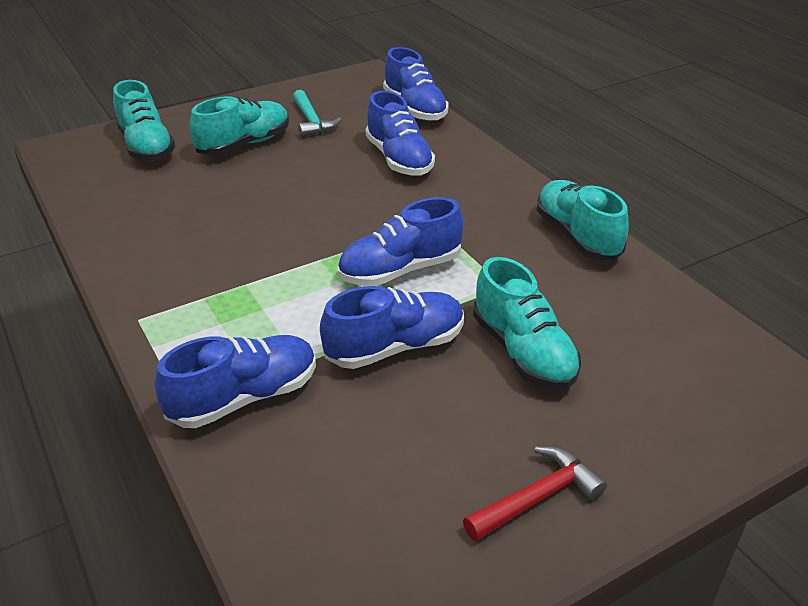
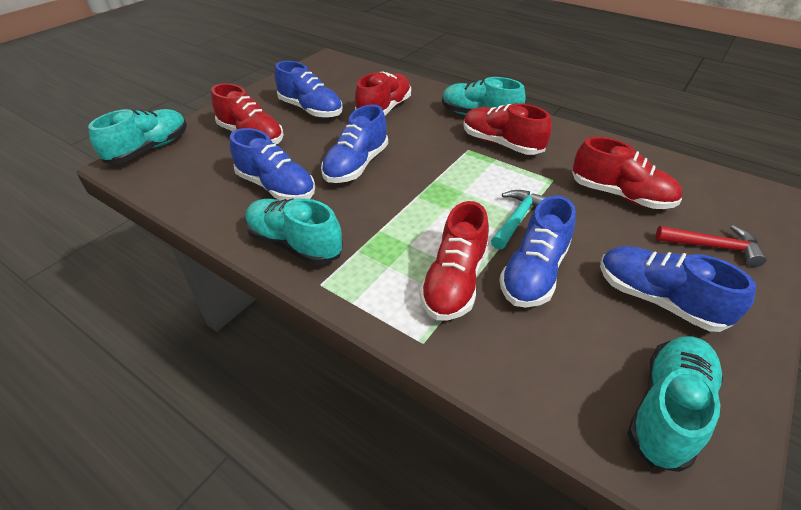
red shoe: none = 0 -> [211,83,284,144] [355,71,411,115] [419,201,489,320] [463,103,552,155] [572,137,682,209] = 5

